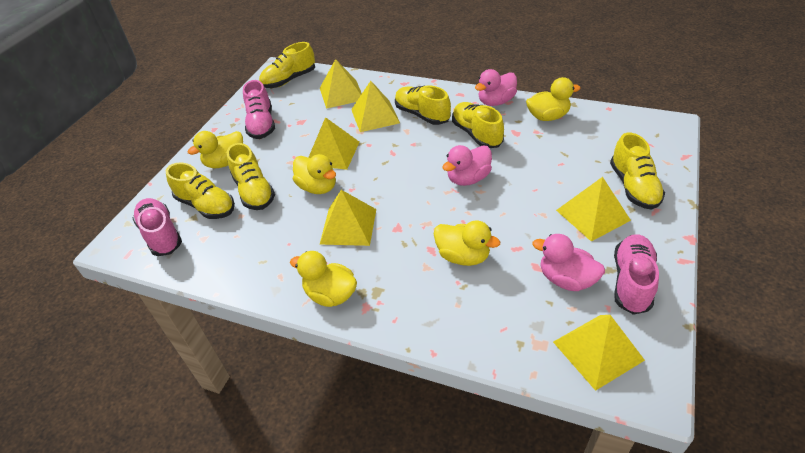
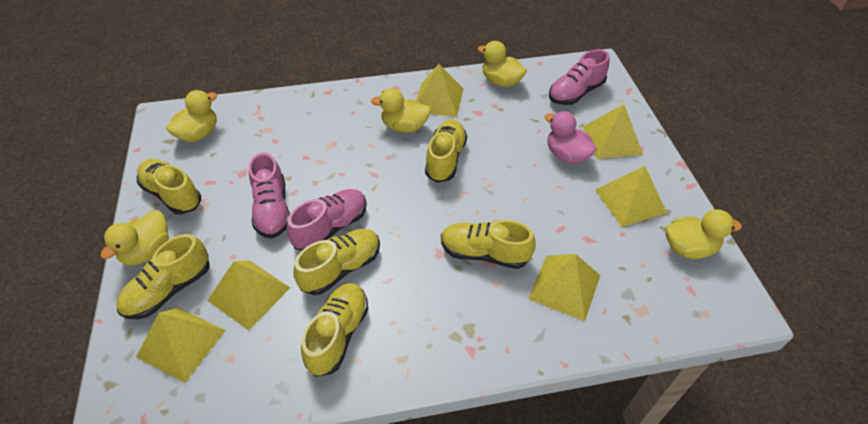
pink duck: [442,145,492,186] [475,69,517,106] [532,234,605,291] = 3 -> [545,111,597,164] = 1

